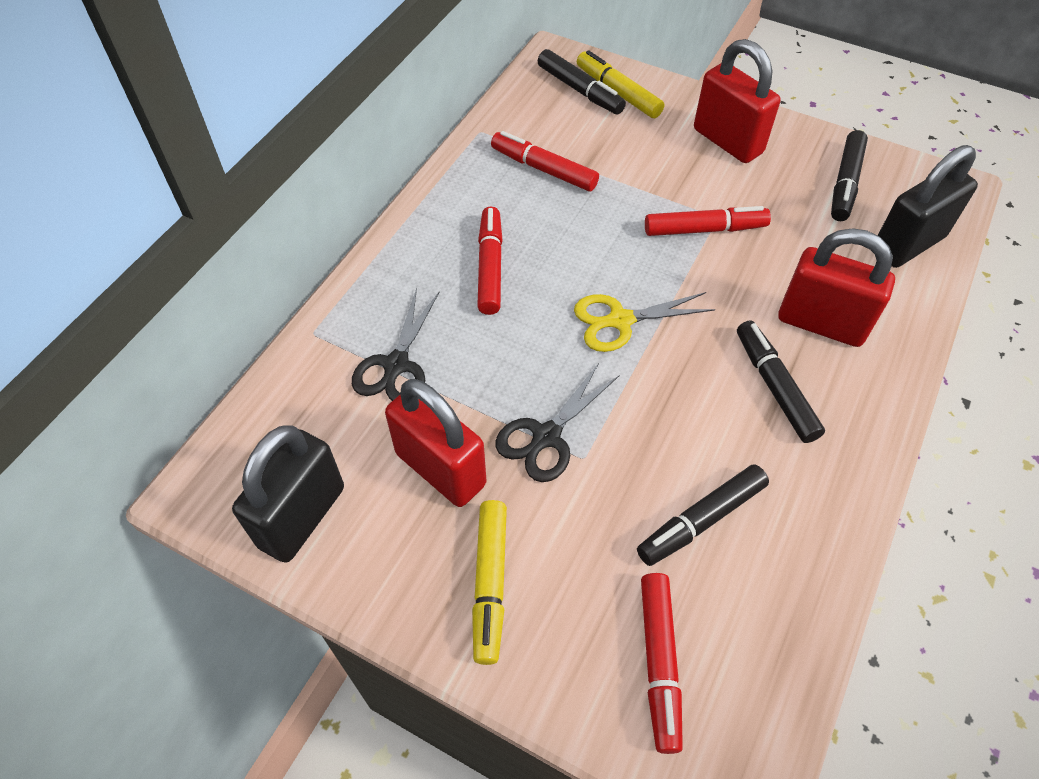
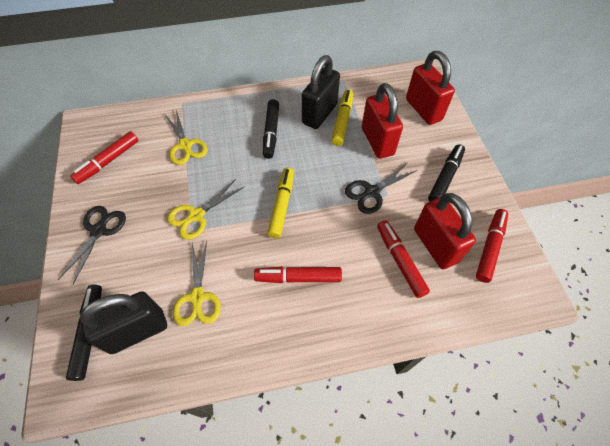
black marker: [538,49,626,114] [637,465,769,566] [737,320,825,443] [831,130,868,221] = 4 -> [66,285,102,381] [263,99,279,159] [428,144,465,201] = 3
yellow scissors: [574,292,715,352] = 1 -> [165,110,208,165] [167,179,245,240] [173,241,221,326] = 3

